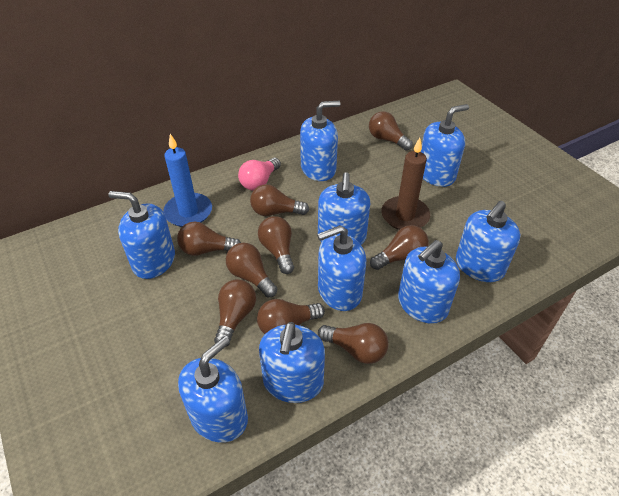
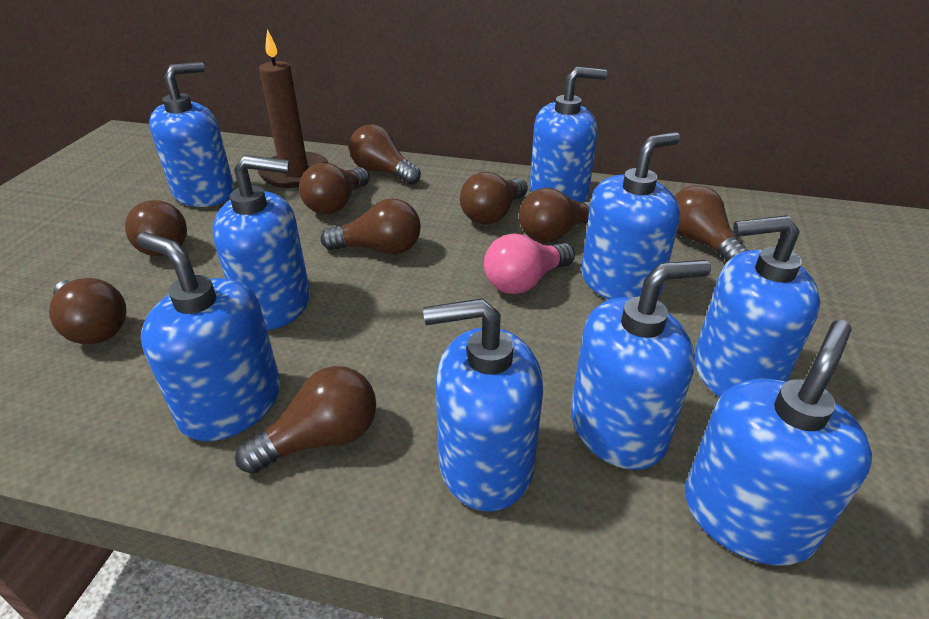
blue candle: [163,134,212,227] = 1 -> none = 0

